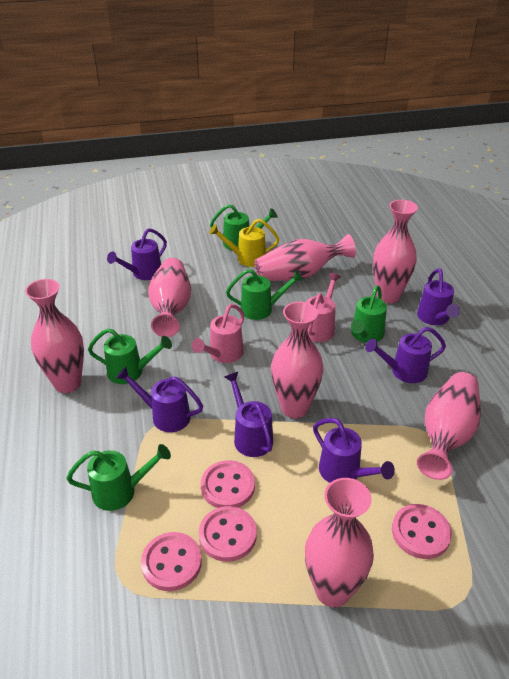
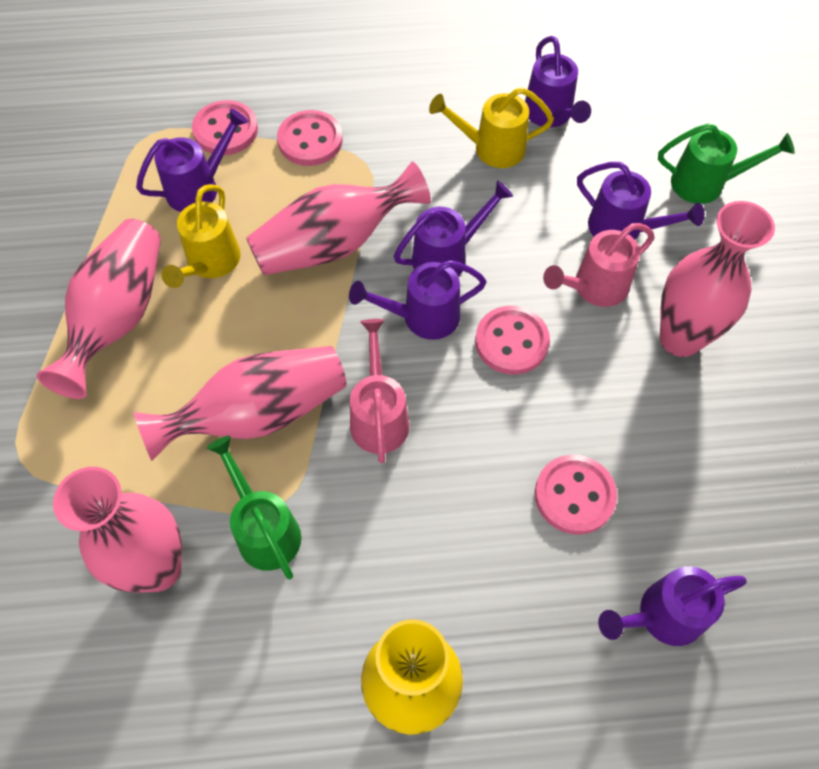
green watering can: [67,444,171,511] [88,328,172,384] [210,204,278,250] [226,269,303,320] [351,285,387,343] = 5 -> [207,436,301,580] [658,123,795,204] = 2
pink vase: [25,279,84,393] [148,258,191,337] [255,234,356,281] [271,301,323,418] [305,478,374,607] [373,200,418,304] [417,372,481,480] = 7 -> [37,219,161,399] [53,467,182,593] [133,346,347,461] [246,161,431,275] [660,201,775,357] = 5
yellow vase: none = 0 -> [361,619,463,735] = 1
yellow watering can: [209,219,279,267] = 1 -> [161,184,241,288] [429,87,554,168] = 2

